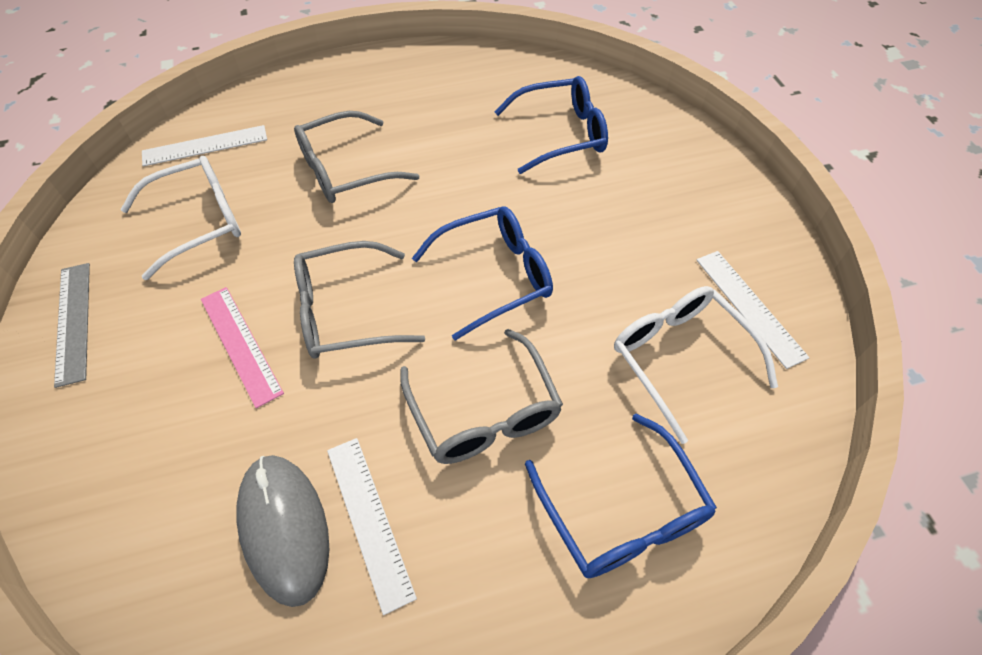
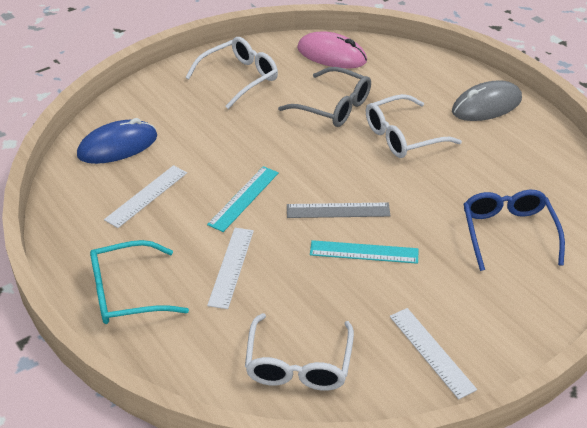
blue glasses: [412,206,553,341] [495,76,608,174] [525,413,717,578] = 3 -> [464,190,565,271] = 1
blue mouse: none = 0 -> [77,118,157,164] = 1
grey glasses: [294,111,419,203] [294,241,425,358] [400,329,563,464] = 3 -> [278,67,371,127] = 1
pink mouse: none = 0 -> [297,32,367,68] = 1
pink ruler: [201,287,284,408] = 1 -> none = 0
turquoise glasses: none = 0 -> [90,240,189,324] = 1
turquoise ruler: none = 0 -> [207,166,279,232] [310,240,418,264] = 2
white glasses: [120,156,241,280] [614,286,778,444] = 2 -> [185,37,278,109] [245,313,354,391] [366,94,462,158] = 3

